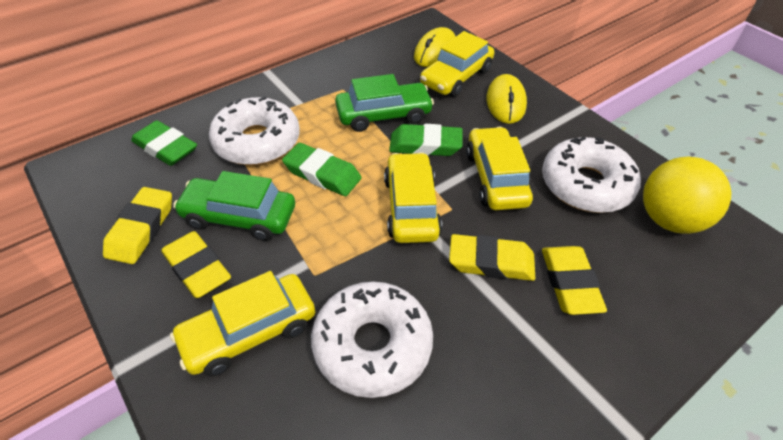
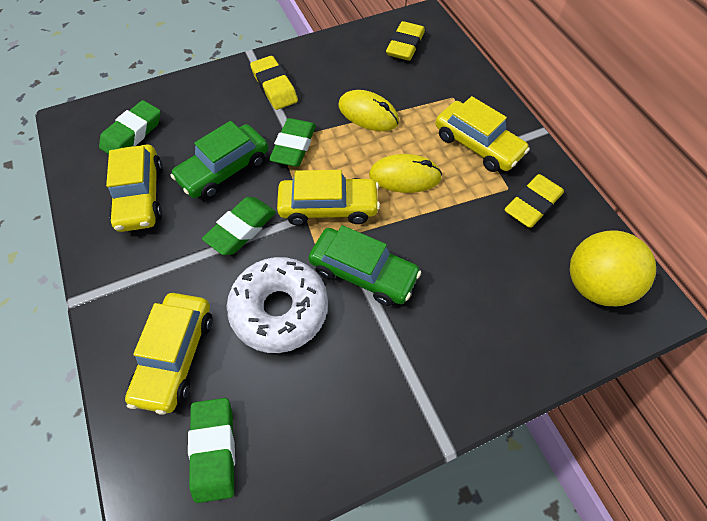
green eraser: [131,120,197,166] [282,143,361,196] [389,124,463,156] = 3 -> [99,100,161,154] [188,398,235,503] [202,197,276,255] [269,118,316,167] = 4
white donut: [209,96,300,165] [311,282,433,398] [542,137,641,213] = 3 -> [227,257,328,353] = 1
yellow eraser: [103,187,172,264] [161,231,231,298] [449,234,535,281] [542,246,607,315] = 4 -> [250,56,298,110] [386,21,425,61] [504,174,564,228] = 3

